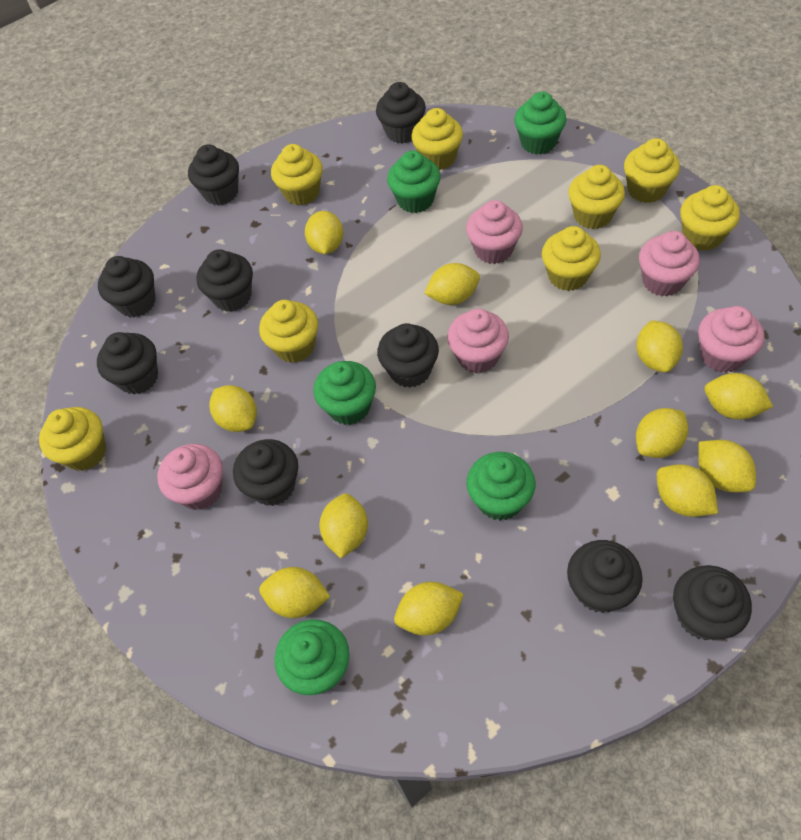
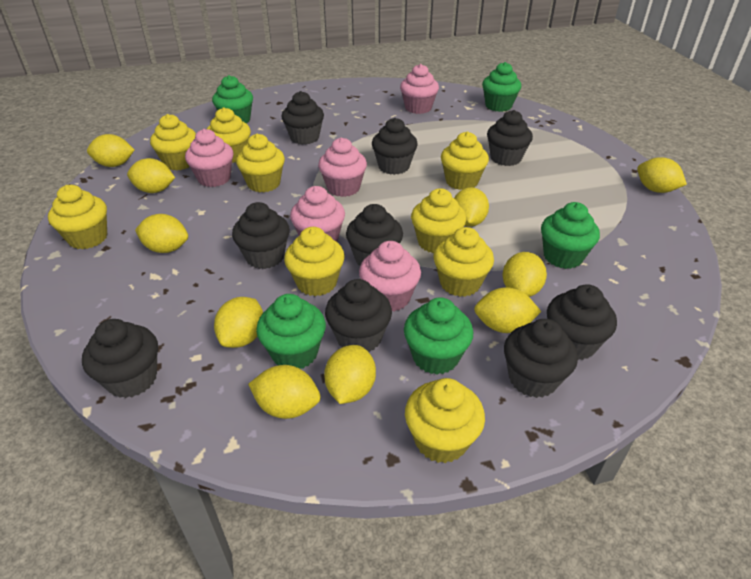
yellow cupcake: [39,407,106,471] [259,300,318,363] [271,144,323,206] [411,108,463,170] [542,226,601,291] [568,165,625,229] [624,138,680,203] [680,185,740,251] = 8 -> [48,185,107,249] [150,114,196,171] [207,107,251,163] [236,134,285,192] [284,227,345,296] [405,378,485,463] [411,188,466,253] [434,227,494,297] [441,132,489,190] = 9
yellow lemon: [209,385,257,432] [259,567,330,618] [305,211,343,254] [319,493,368,558] [394,582,464,636] [424,263,480,305] [636,320,683,372] [636,408,688,458] [657,464,718,517] [698,440,756,492] [705,373,773,419] = 11 -> [87,134,134,167] [127,158,175,193] [135,214,188,253] [214,297,263,348] [248,365,321,419] [324,345,376,404] [454,187,489,227] [474,287,541,333] [502,252,547,297] [637,157,687,193] = 10

